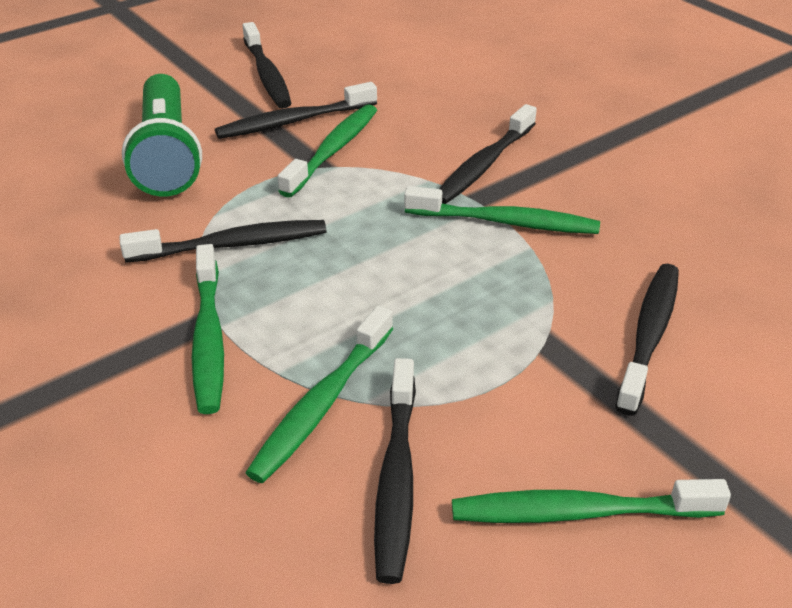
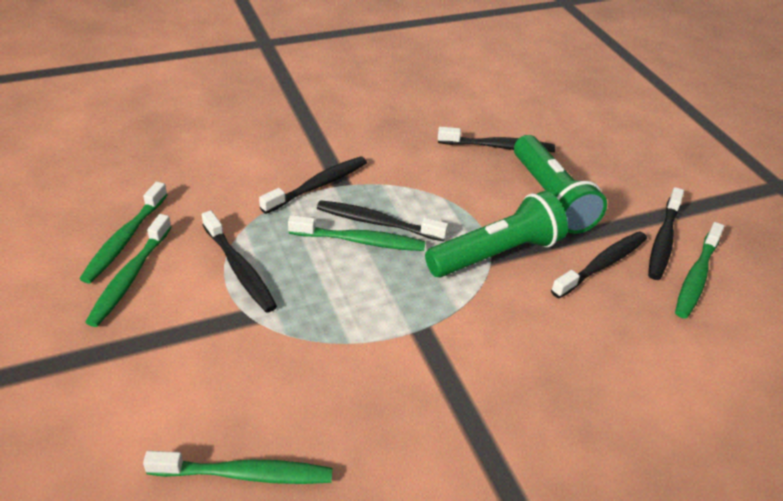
green flashlight: [122,74,202,196] = 1 -> [425,191,568,277] [514,135,607,234] = 2

